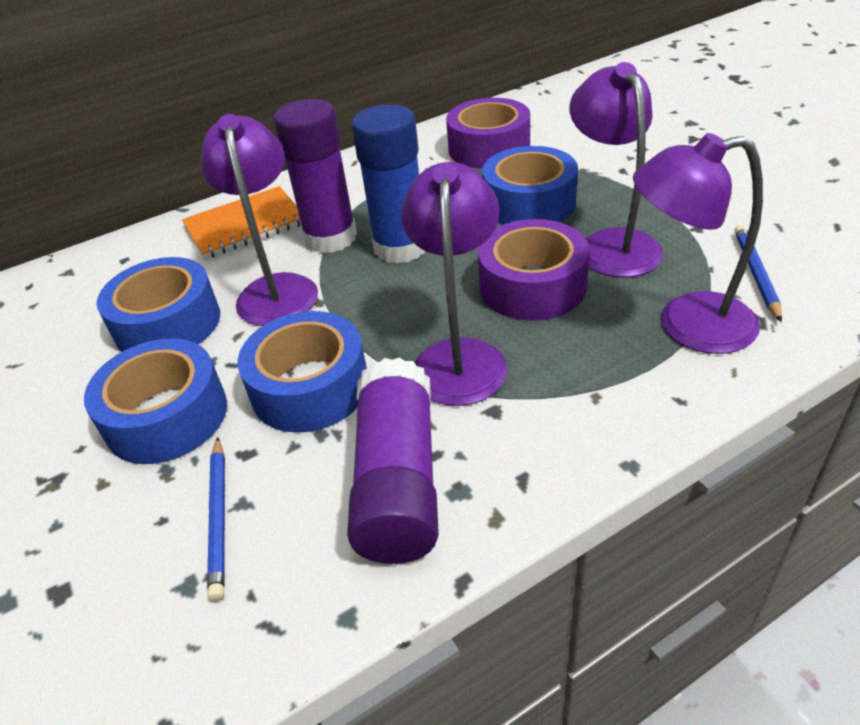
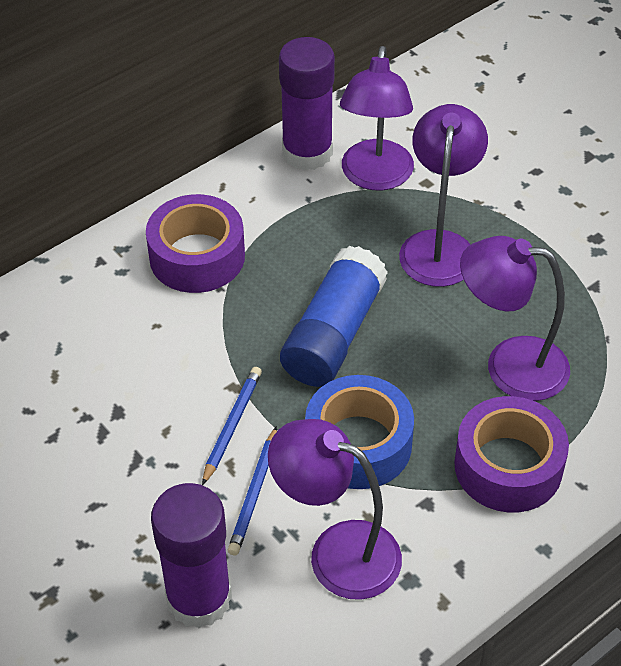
blue tape: [84,338,227,464] [96,257,220,352] [238,311,367,433] [482,146,578,225] = 4 -> [305,375,414,489] = 1
orange notebook: [182,186,301,259] = 1 -> none = 0

